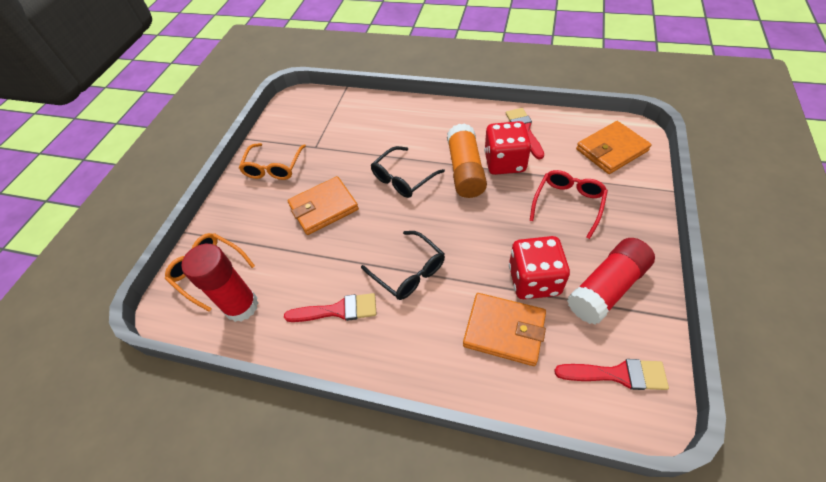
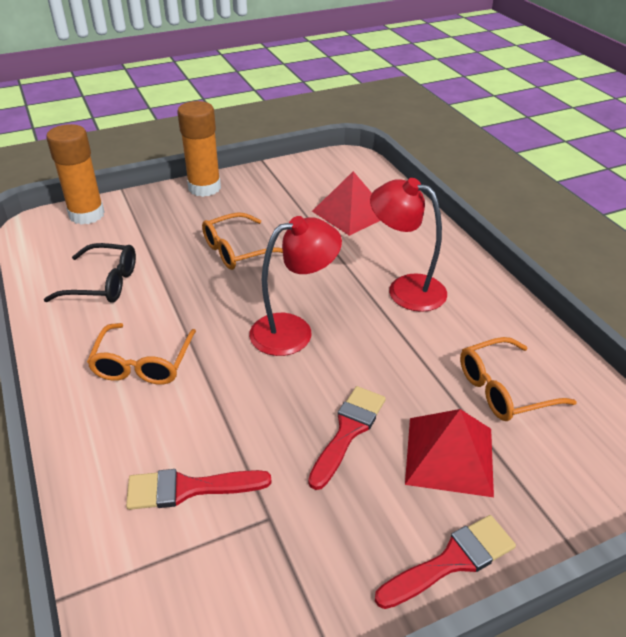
black glasses: [361,231,445,300] [371,146,445,198] = 2 -> [44,243,136,303] = 1
orange glasses: [165,233,255,312] [239,143,306,180] = 2 -> [87,323,196,384] [202,212,283,270] [460,337,577,421] = 3
orange glue stick: [447,123,487,198] = 1 -> [46,124,105,225] [177,101,221,197] = 2
orange wallet: [287,176,359,235] [463,293,546,366] [576,121,652,174] = 3 -> none = 0
red dice: [484,121,531,175] [509,236,570,299] = 2 -> none = 0
red glasses: [530,170,608,239] = 1 -> none = 0
red glue stick: [181,244,259,322] [567,238,655,325] = 2 -> none = 0
red lamp: none = 0 -> [249,216,342,356] [370,178,447,312] = 2
red pyramid: none = 0 -> [312,171,381,236] [405,409,494,497] = 2

